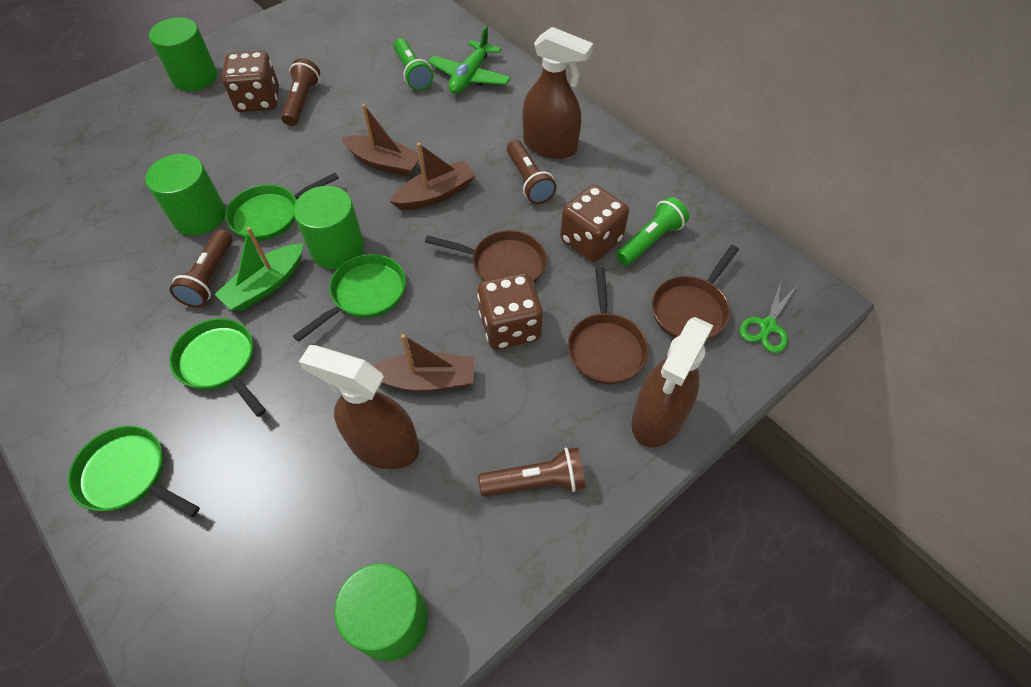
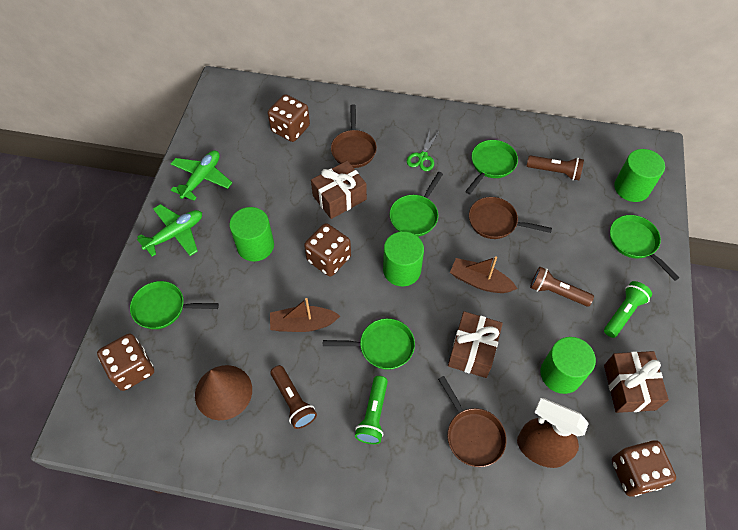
brown boat: [342,104,419,177] [372,334,474,392] [389,143,476,210] = 3 -> [270,298,340,332] [450,256,517,293] = 2
brown cone: none = 0 -> [195,365,252,420] = 1
brown dice: [222,51,279,112] [477,273,543,350] [560,185,629,262] = 3 -> [97,334,154,391] [268,94,310,142] [304,223,351,277] [612,441,676,497] = 4
brown flashlight: [169,229,232,308] [281,58,320,126] [478,447,585,497] [507,140,557,204] = 4 -> [271,365,317,429] [527,155,584,180] [530,267,594,307] = 3
brown gift: none = 0 -> [311,161,367,219] [448,311,503,378] [604,351,669,413] = 3
brown spray bottle: [299,345,419,469] [523,27,593,159] [631,317,714,448] = 3 -> [517,398,589,468] = 1
green boat: [214,227,303,311] = 1 -> none = 0
green pan: [68,426,200,517] [170,318,266,417] [225,173,339,241] [293,254,406,342] = 4 -> [130,281,219,329] [323,318,415,370] [389,172,443,237] [465,140,518,194] [610,215,680,281] = 5
green plane: [428,26,511,94] = 1 -> [137,204,202,257] [171,150,232,201] = 2

